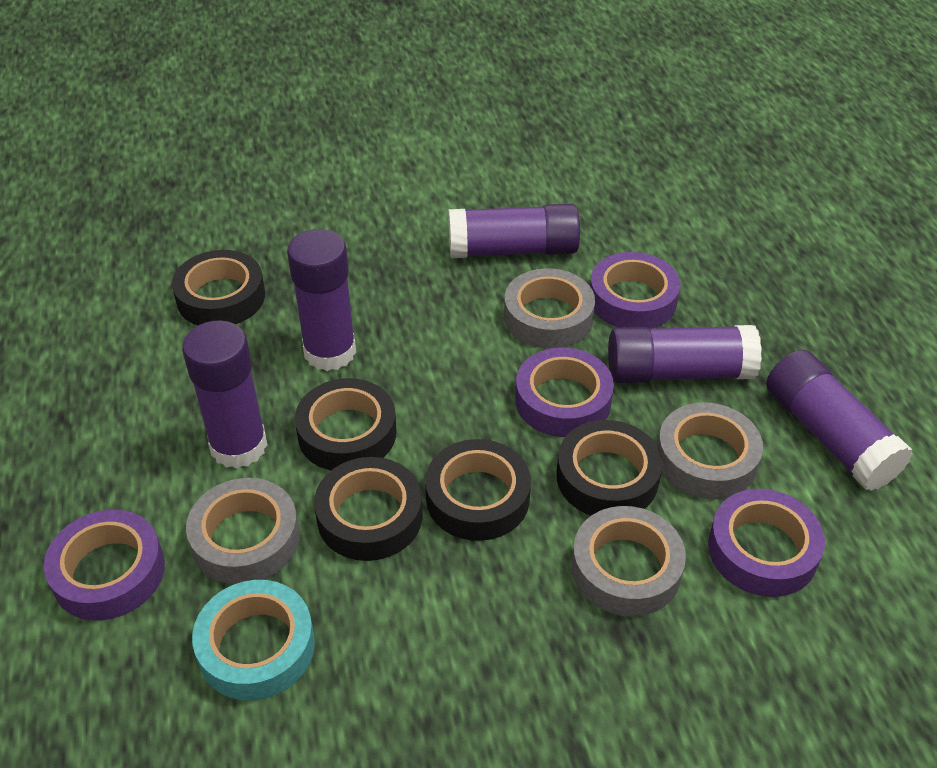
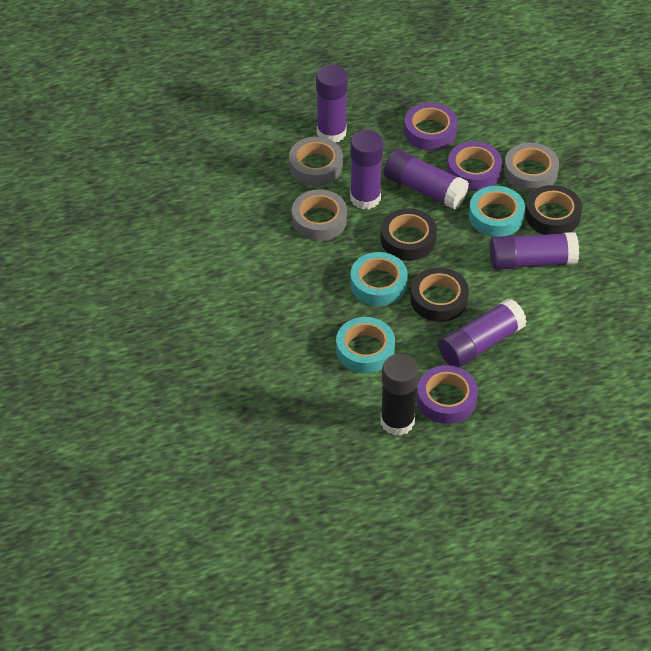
black glue stick: none = 0 -> [381,354,419,436] = 1
black tape: [172,250,265,325] [295,378,397,471] [314,457,423,561] [425,439,531,541] [556,420,663,515] = 5 -> [381,208,437,260] [410,267,469,322] [525,185,582,235] = 3
grey tape: [186,478,300,584] [504,268,595,349] [572,506,686,617] [657,402,763,499] = 4 -> [289,137,343,186] [292,189,347,241] [504,143,559,192] = 3
purple tape: [44,509,165,621] [515,348,614,437] [590,252,680,329] [708,489,825,597] = 4 -> [404,103,457,151] [417,365,478,424] [447,141,502,191] = 3
turquoise tape: [192,580,315,701] = 1 -> [336,317,395,373] [350,252,408,306] [469,186,525,237] = 3

